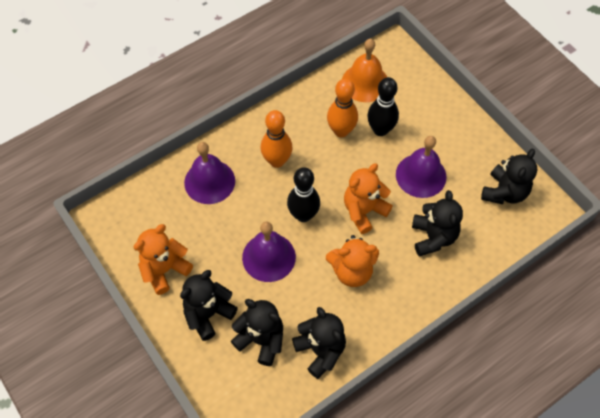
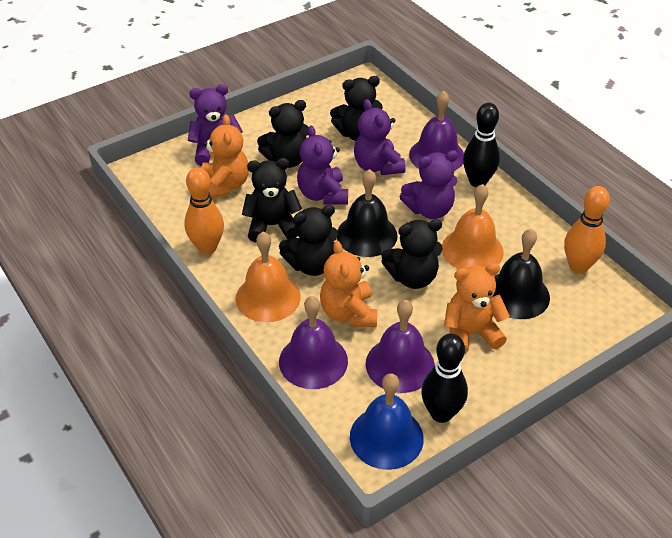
black bell: none = 0 -> [337,169,398,257] [492,229,550,319] = 2
blue bell: none = 0 -> [350,373,424,470] = 1
orange bell: [342,39,387,102] = 1 -> [236,232,301,322] [442,184,504,269] = 2
purple teddy bear: none = 0 -> [188,84,243,166] [297,126,348,205] [354,99,405,175] [400,150,458,219] = 4

